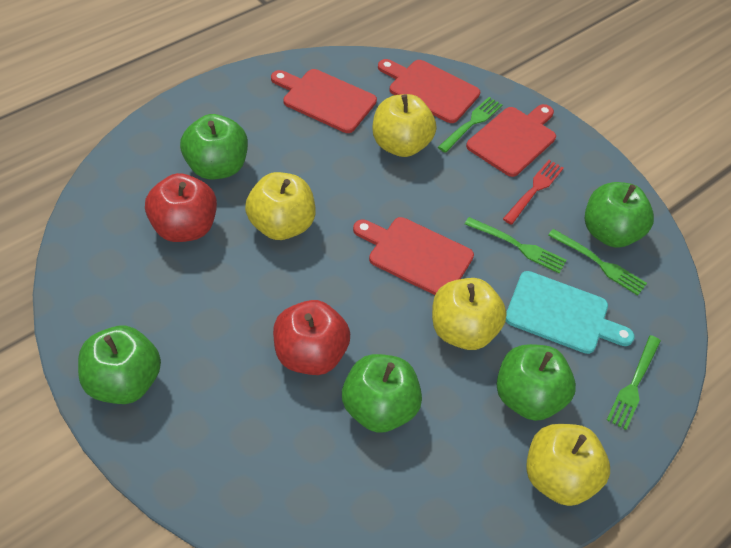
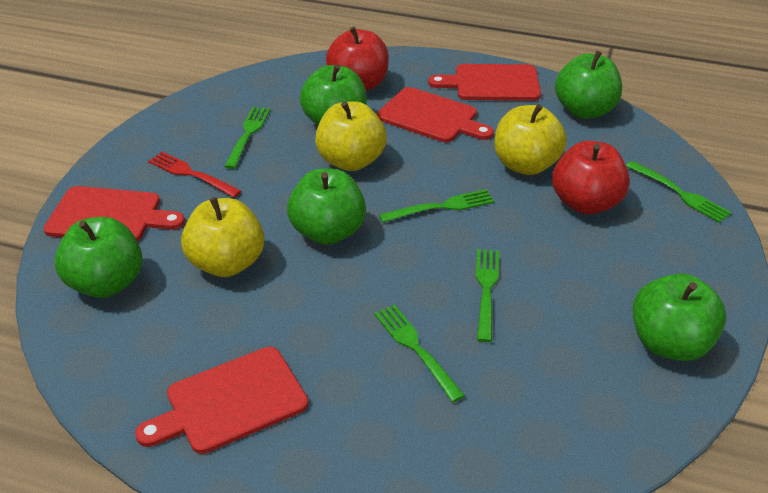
green fork: [438,97,503,153] [465,217,566,273] [548,229,647,296] [607,335,661,430] = 4 -> [224,107,270,169] [374,304,465,402] [379,189,494,223] [476,249,499,342] [626,161,732,223] = 5
turquoise cutting board: [506,271,634,354] = 1 -> none = 0
yellow apple: [245,172,316,240] [373,94,436,157] [432,278,507,350] [526,424,610,506] = 4 -> [181,197,264,277] [315,101,387,171] [495,104,567,175] = 3

